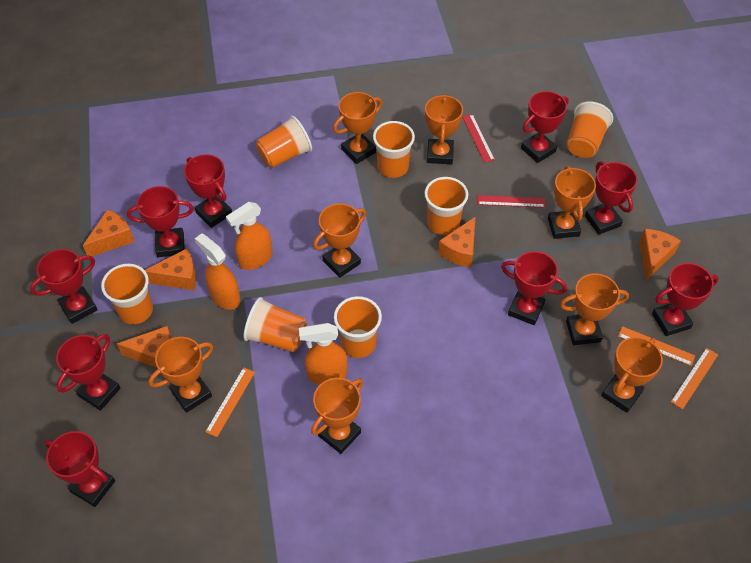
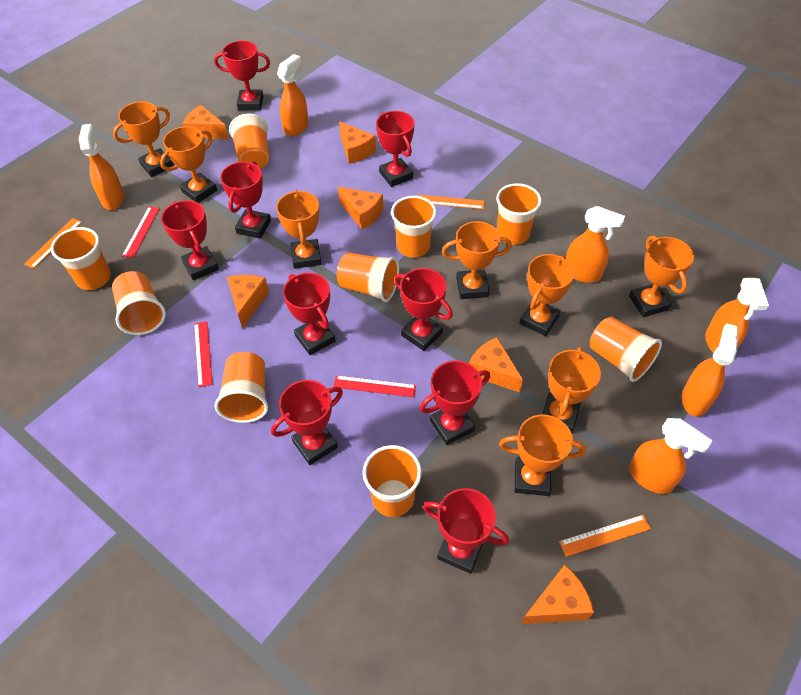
orange cheese: [83,210,135,256] [117,326,172,368] [145,248,196,290] [438,216,476,267] [640,229,681,280] = 5 -> [183,105,229,139] [227,275,269,329] [338,187,383,229] [339,121,376,164] [469,337,523,393] [521,565,594,624] = 6
orange cup: [101,264,153,324] [243,297,307,352] [256,116,312,168] [334,296,382,358] [373,121,415,178] [424,177,468,235] [566,101,613,158] = 7 -> [51,227,111,290] [112,271,166,335] [215,352,268,423] [229,114,269,169] [337,253,399,302] [363,445,422,517] [391,196,437,258] [496,183,542,245] [590,317,662,382] = 9
orange spray bottle: [195,233,241,310] [226,202,272,270] [299,323,348,385] = 3 -> [79,124,124,210] [277,54,308,136] [566,206,625,283] [629,418,713,494] [682,323,738,417] [705,278,769,353] = 6
red ruler: [462,114,495,163] [477,195,546,208] = 2 -> [122,207,160,258] [194,321,213,387] [333,375,416,397] = 3

